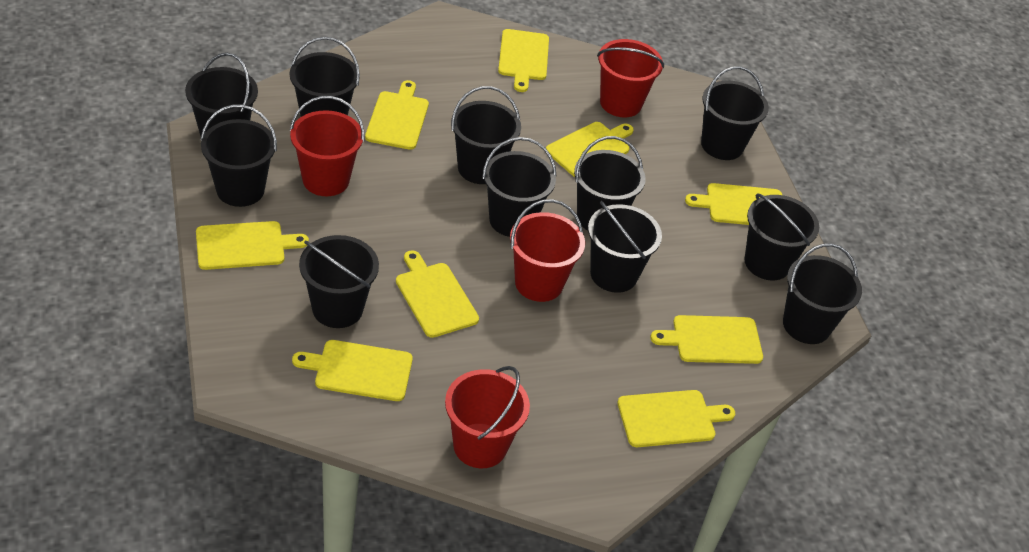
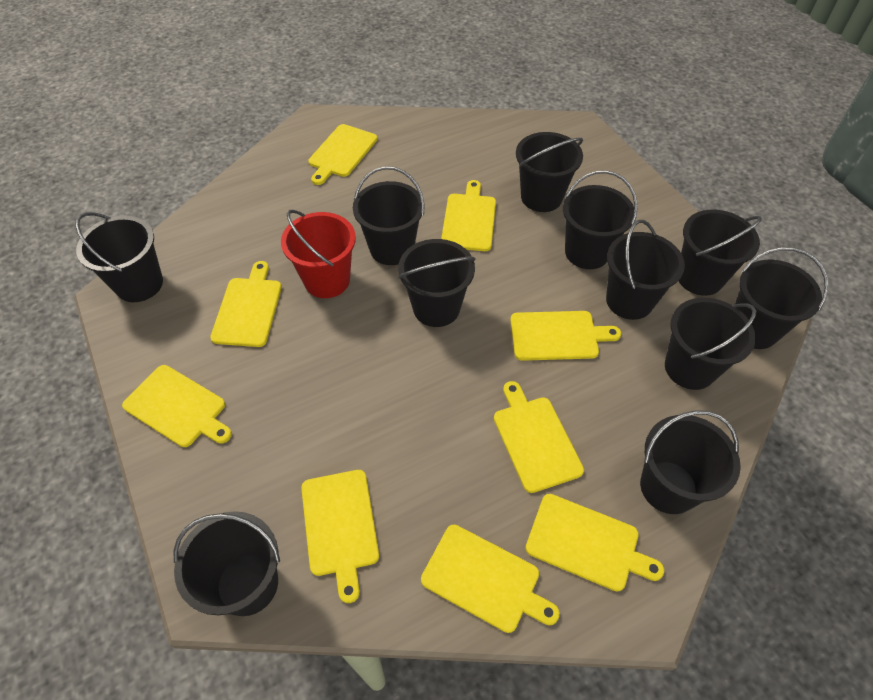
red bucket: [290,96,364,196] [445,366,530,468] [510,199,585,302] [597,39,664,117] = 4 -> [281,210,356,298] = 1

